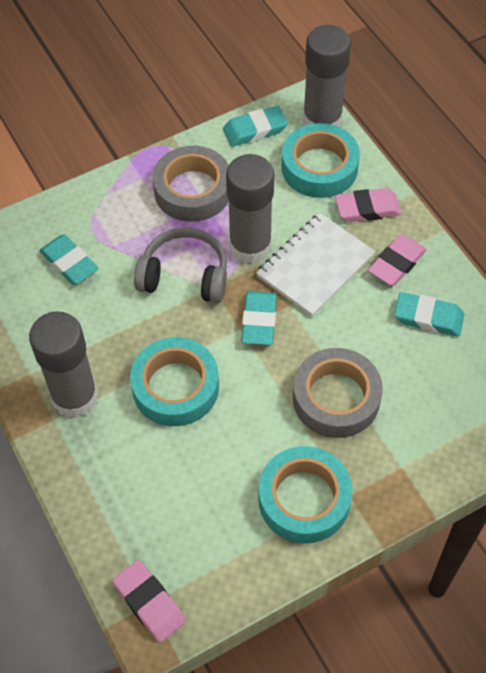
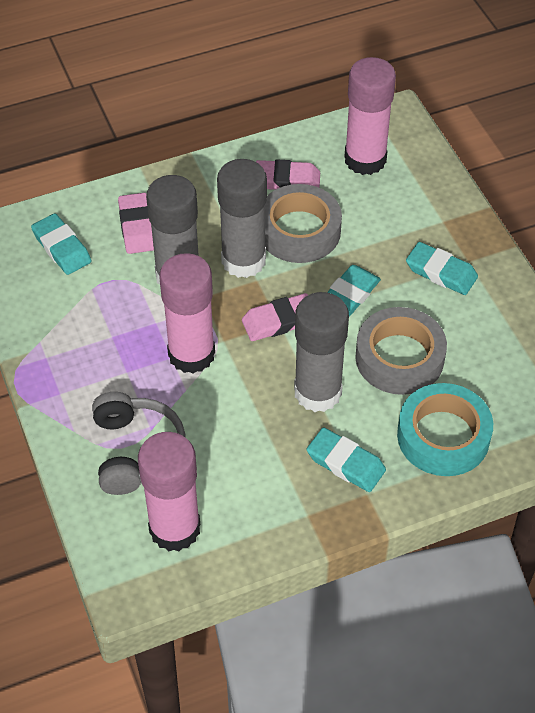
pink glue stick: none = 0 -> [138,432,200,551] [159,253,215,374] [345,57,396,175] = 3
turquoise tape: [130,337,219,426] [258,446,353,543] [281,123,360,198] = 3 -> [397,383,493,476] = 1
white notebook: [256,213,376,317] = 1 -> none = 0

